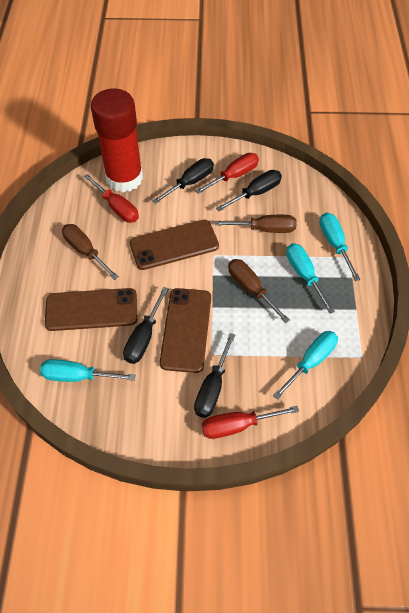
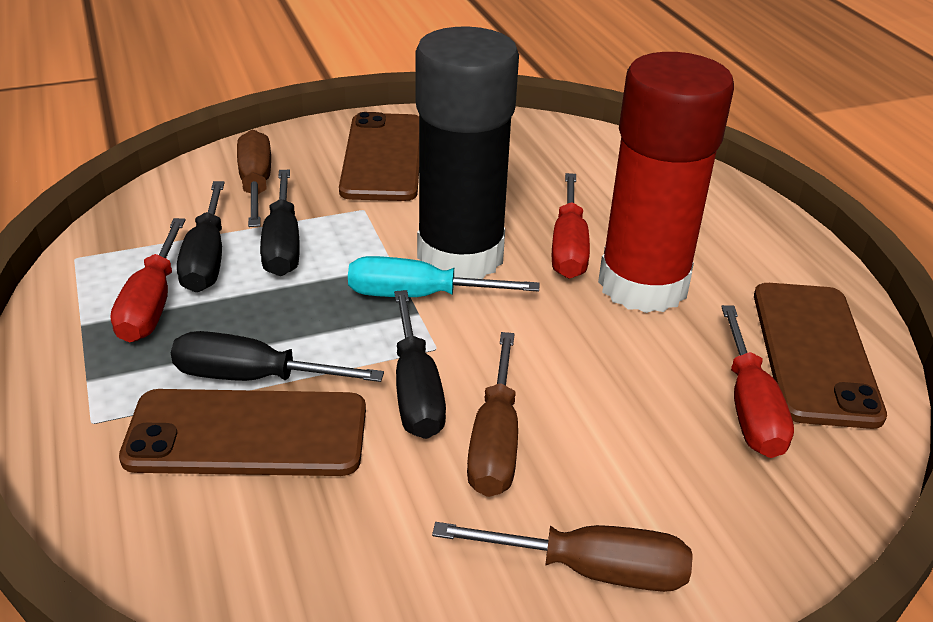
black glue stick: none = 0 -> [416,27,519,279] = 1
turquoise screwdriver: [40,359,135,382] [273,331,338,400] [286,243,335,314] [319,213,360,281] = 4 -> [348,256,539,297] = 1

